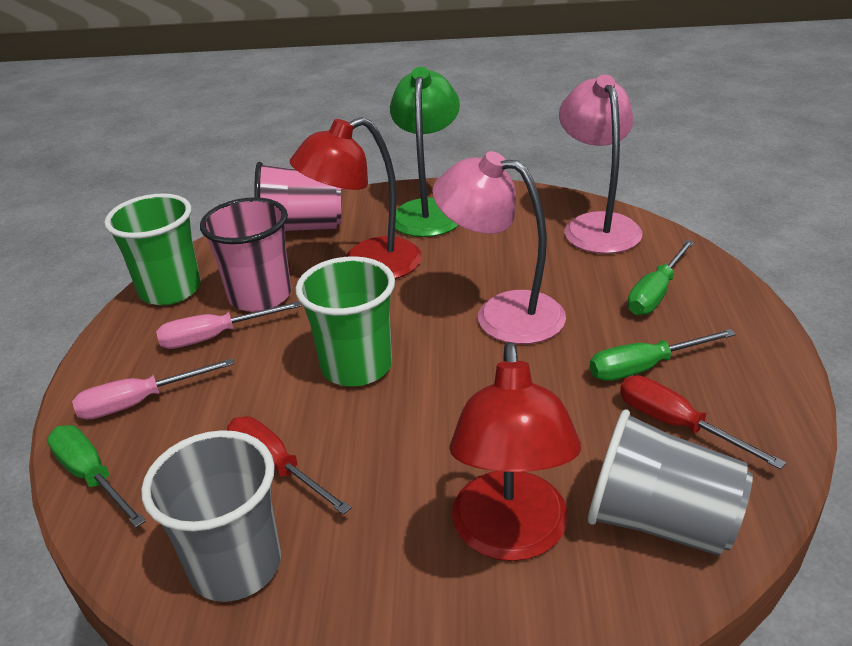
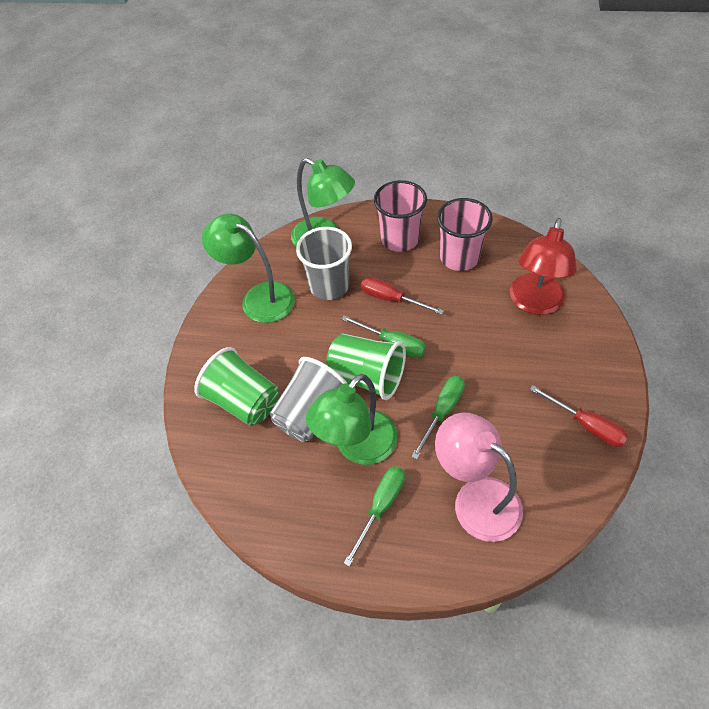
green lamp: [390,67,460,237] = 1 -> [202,214,295,323] [291,158,355,246] [306,374,398,465] = 3
pink lamp: [432,151,566,344] [559,75,642,254] = 2 -> [435,412,523,542] = 1
pink screwdriver: [72,358,234,420] [156,301,302,349] = 2 -> none = 0
red lamp: [290,117,422,279] [449,342,581,561] = 2 -> [510,218,577,315] = 1

